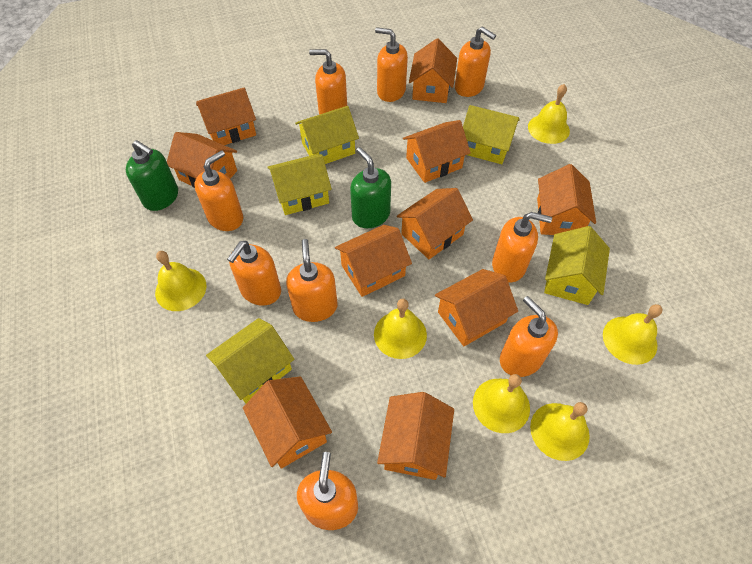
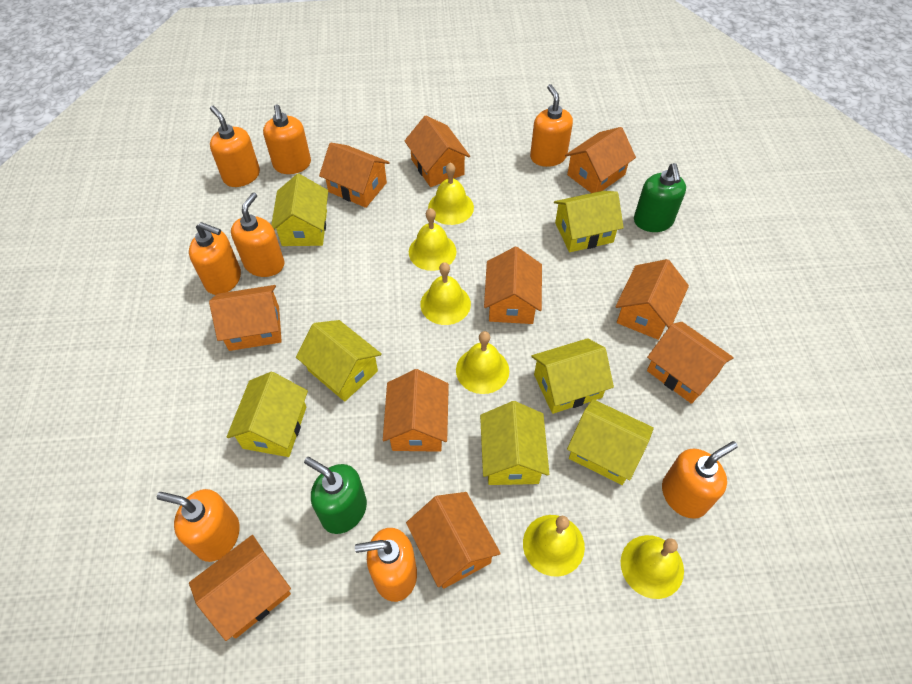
orange soap dispenser: [194,150,243,231] [227,241,281,306] [286,239,338,322] [297,452,358,530] [309,49,347,115] [375,27,408,102] [455,26,496,97] [492,212,552,282] [500,296,558,377] = 9 -> [157,489,240,562] [189,222,241,295] [210,106,260,187] [231,192,284,277] [263,104,311,174] [355,528,417,602] [530,84,573,167] [662,441,738,519] = 8
yellow house: [206,318,294,403] [267,154,332,215] [295,106,359,164] [463,105,520,164] [544,226,610,305] = 5 -> [227,372,308,457] [271,174,328,246] [296,320,382,402] [480,401,549,485] [531,338,614,414] [554,191,624,252] [567,399,654,485] = 7

